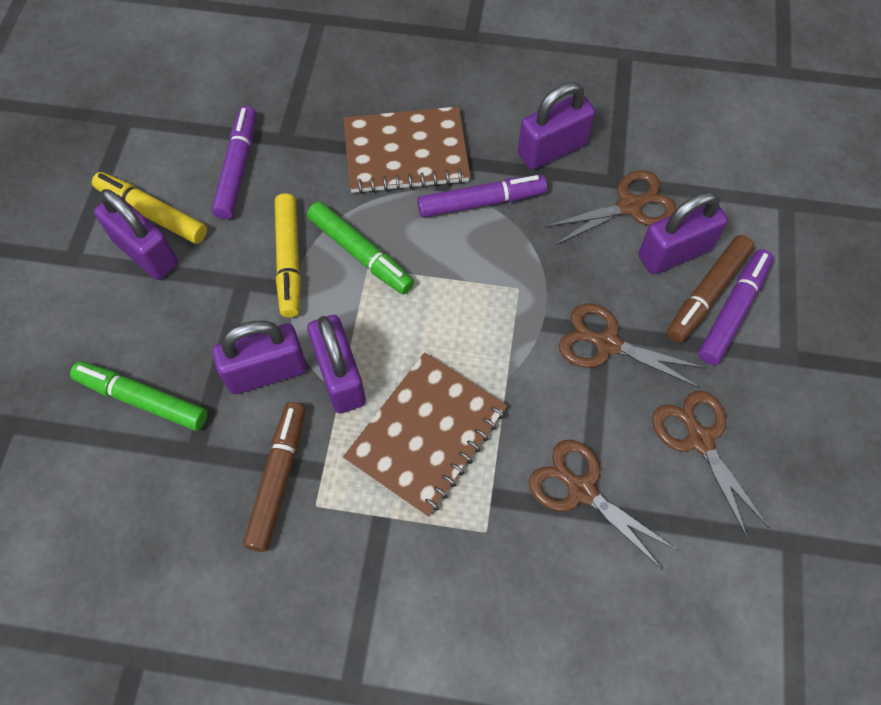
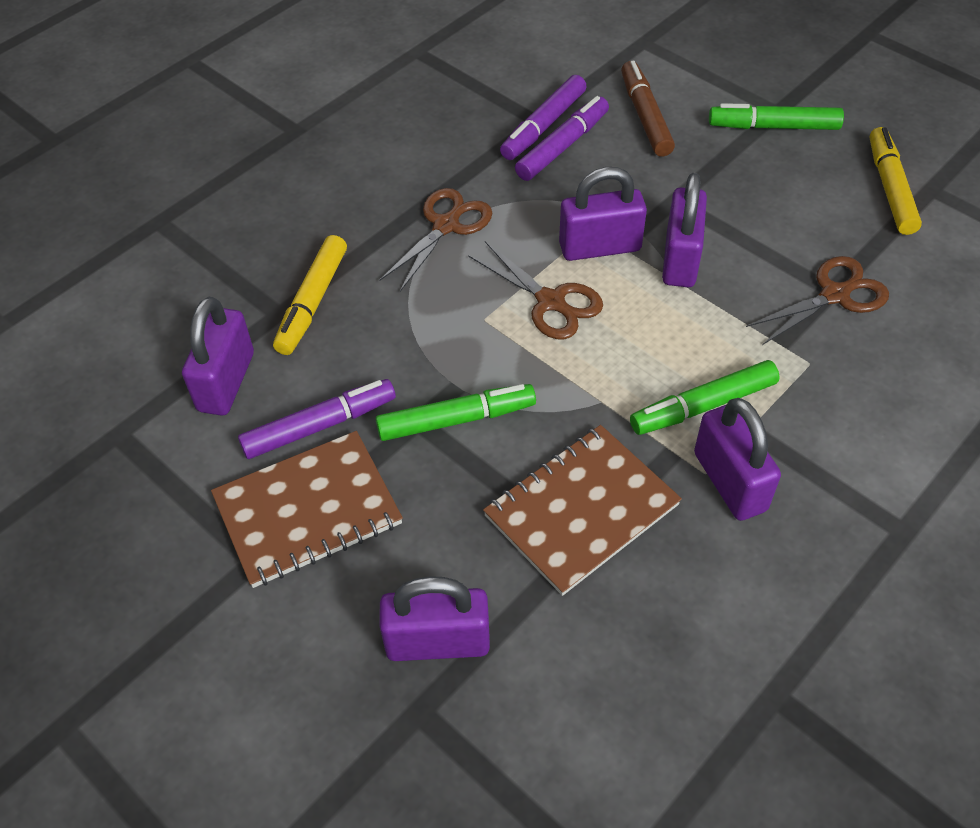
brown marker: [243,402,306,552] [667,235,754,343] = 2 -> [621,61,675,156] = 1
brown scissors: [529,440,677,570] [544,170,677,246] [559,303,706,388] [652,391,769,538] = 4 -> [380,188,492,292] [468,241,603,339] [746,256,889,345] = 3
green marker: [70,361,208,431] [307,201,414,294] = 2 -> [376,384,536,441] [630,360,780,435] [709,103,844,130] = 3

